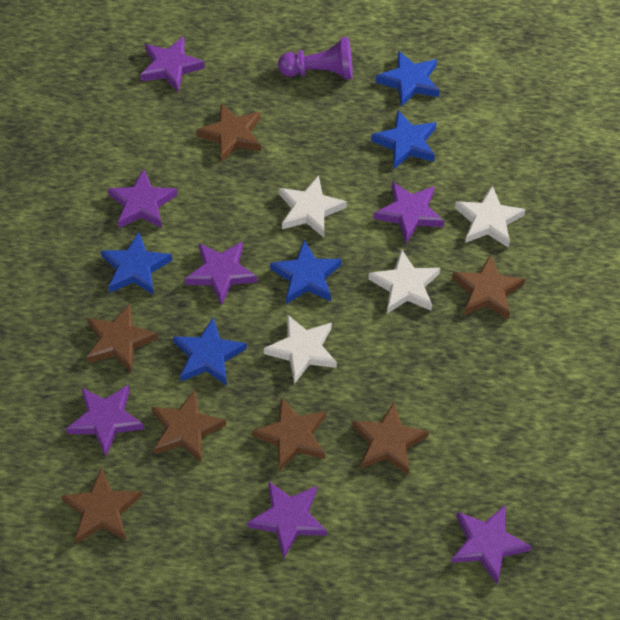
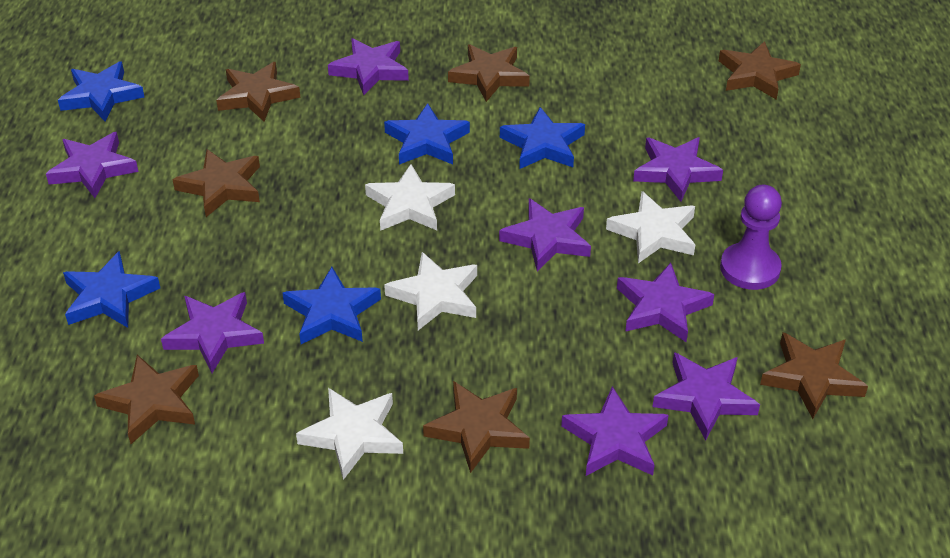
purple star: [66,385,144,456] [108,169,178,228] [140,36,205,92] [185,242,257,305] [247,481,327,558] [374,182,444,243] [451,505,531,584] = 7 -> [46,132,139,198] [161,292,264,373] [328,38,409,95] [499,198,591,271] [561,386,669,476] [617,263,714,342] [633,137,723,202] [652,352,760,441] = 8

